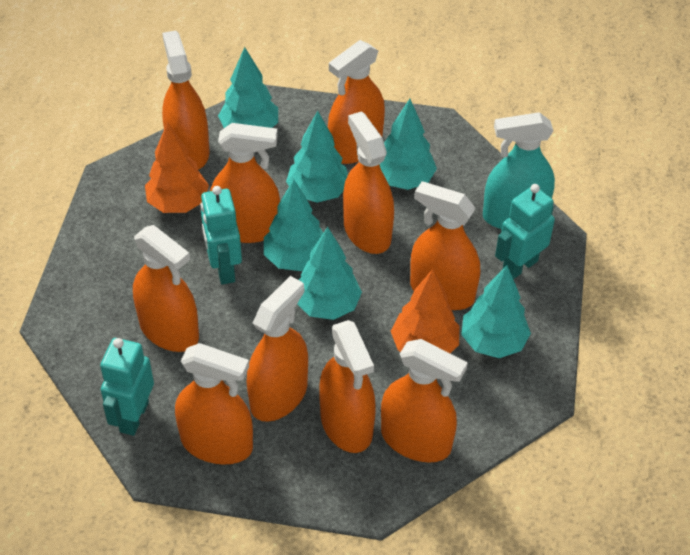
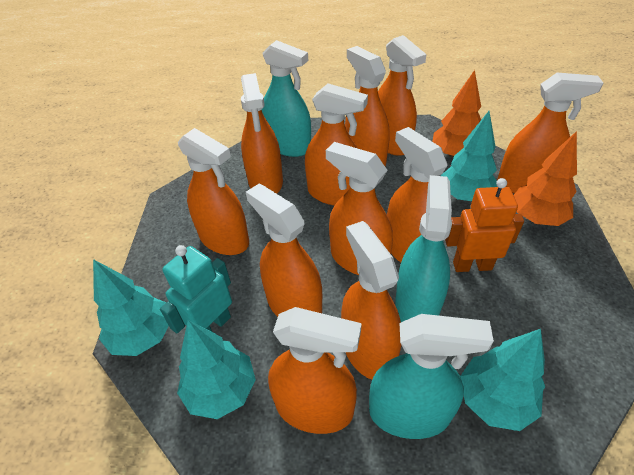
orange robot: none = 0 -> [445,178,524,272] = 1
orange spray bottle: [133,225,199,352] [162,30,209,170] [175,343,253,465] [210,123,280,243] [247,276,308,422] [319,320,376,453] [328,40,385,164] [343,111,394,254] [381,339,468,463] [410,181,480,310] = 10 -> [178,128,249,255] [241,73,283,194] [246,184,322,317] [268,307,362,434] [305,84,368,205] [326,142,393,275] [341,221,401,379] [345,46,390,167] [378,35,427,156] [387,127,447,262] [497,73,603,193] = 11
turquoise robot: [100,338,154,436] [200,186,242,285] [495,184,555,279] = 3 -> [160,245,232,333] = 1
turquoise spray bottle: [483,112,555,229] = 1 -> [262,40,311,157] [369,314,494,439] [395,175,452,322] = 3
turquoise tree: [218,47,278,128] [264,179,323,271] [286,111,348,203] [297,227,362,320] [380,99,437,190] [461,265,531,358] = 6 -> [93,259,169,356] [177,320,256,419] [441,111,497,201] [460,329,545,431] = 4

